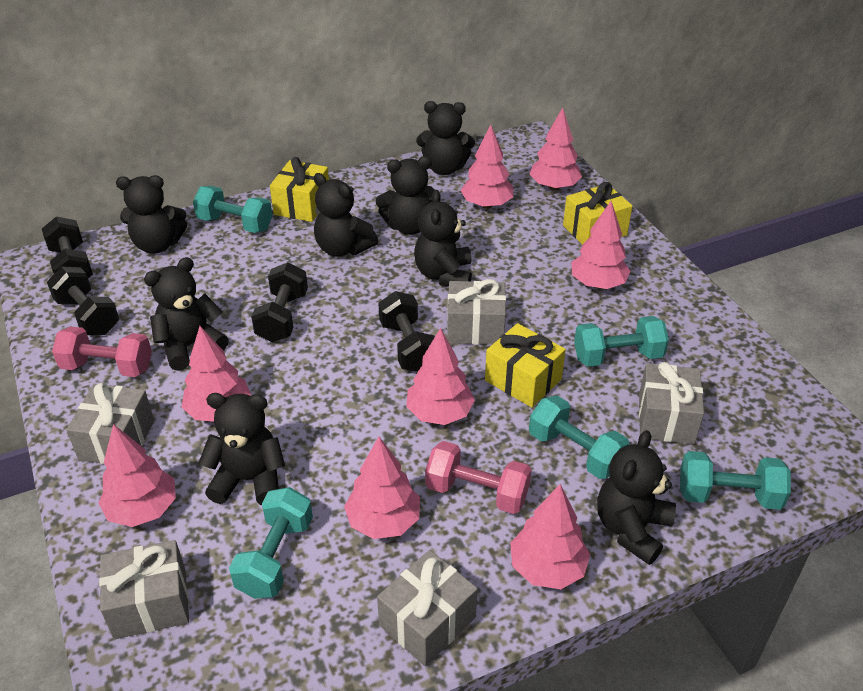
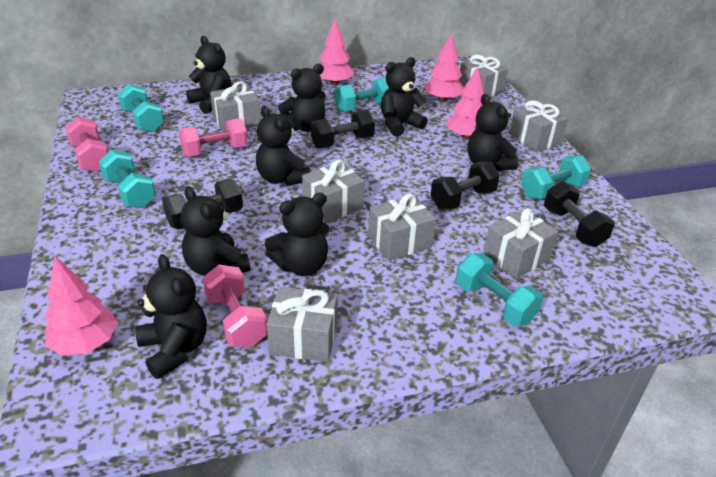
grey gift: [66,383,154,464] [99,540,189,639] [377,550,478,666] [447,279,506,345] [639,362,704,444] = 5 -> [210,81,261,131] [266,287,338,362] [302,160,365,223] [368,194,436,261] [459,55,508,97] [483,208,558,279] [509,100,568,152] = 7
pink dumbbell: [52,327,152,377] [425,441,531,514] = 2 -> [65,117,108,172] [179,118,248,157] [202,265,267,348] = 3
pink tree: [98,424,176,527] [182,326,251,422] [344,437,420,539] [406,328,475,425] [460,125,513,209] [510,484,590,589] [530,107,582,190] [571,201,630,289] = 8 -> [45,256,118,356] [320,18,354,86] [424,33,464,102] [446,66,485,140] = 4
yellow gift: [270,157,329,222] [485,323,566,408] [563,182,632,245] = 3 -> none = 0

